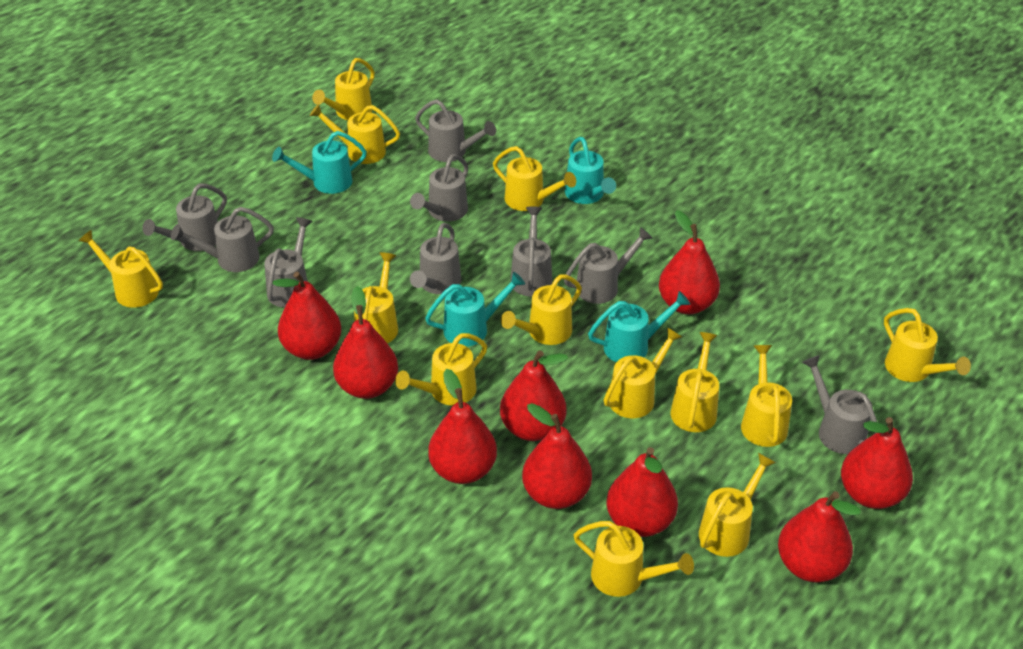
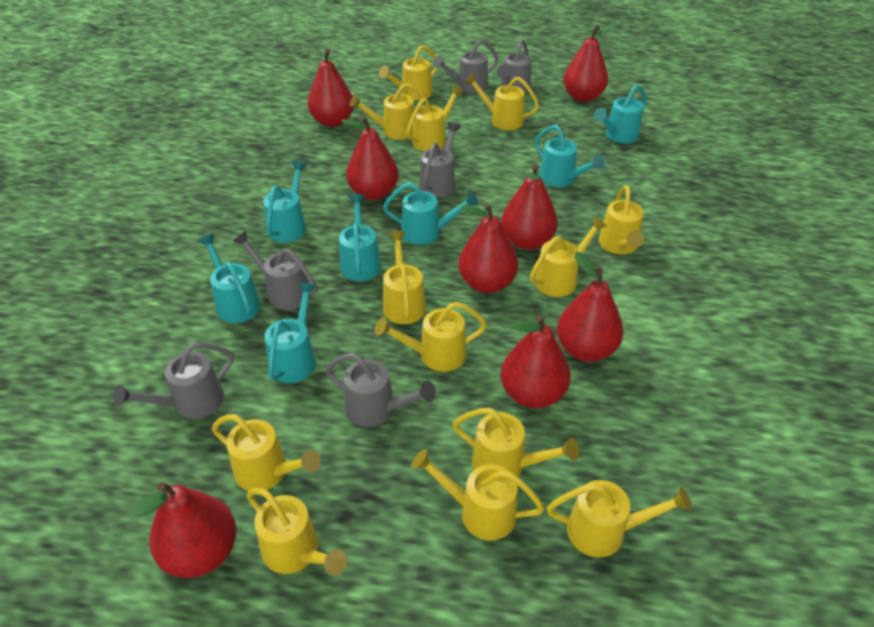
grey watering can: [143,184,227,251] [171,207,274,272] [264,217,313,308] [410,154,468,222] [410,223,461,294] [415,99,496,162] [510,206,552,297] [564,227,652,304] [802,355,877,454] = 9 -> [113,342,234,419] [233,231,317,310] [325,353,436,427] [419,122,461,198] [434,39,498,93] [497,39,532,94] = 6
red pear: [273,272,341,360] [333,286,398,399] [428,369,497,484] [500,350,568,441] [522,403,592,509] [607,447,678,537] [659,210,720,314] [778,491,861,582] [841,417,913,509] = 9 -> [132,482,236,578] [308,49,354,127] [341,116,399,200] [458,203,518,293] [501,164,558,250] [501,315,571,408] [557,252,624,362] [563,23,617,102] = 8
turquoise watering can: [272,131,367,194] [425,272,525,347] [565,137,616,204] [588,291,691,362] = 4 -> [198,234,261,323] [263,161,307,243] [264,282,317,383] [339,194,381,281] [383,182,478,245] [535,125,605,187] [594,85,647,143] = 7

